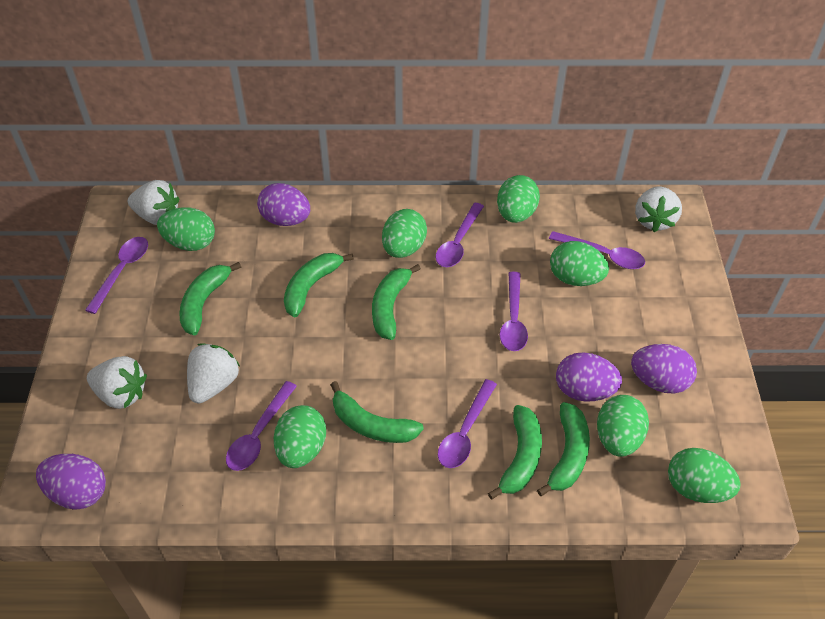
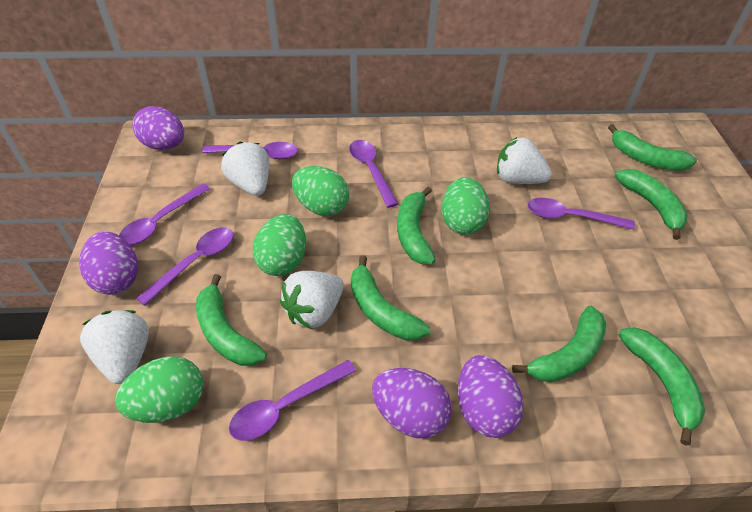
green banana: [179,262,241,335] [284,253,354,317] [331,381,424,443] [372,264,421,340] [488,405,542,499] [537,402,590,496] = 6 -> [196,274,267,366] [351,255,430,340] [397,187,435,264] [512,306,606,382] [608,124,697,171] [615,169,688,240] [619,327,705,446] = 7
green egg: [157,207,215,251] [274,405,326,468] [382,209,427,258] [497,175,540,223] [550,241,609,286] [597,395,649,457] [668,448,741,503] = 7 -> [115,356,204,423] [252,214,306,276] [292,166,349,216] [442,177,490,235] = 4

